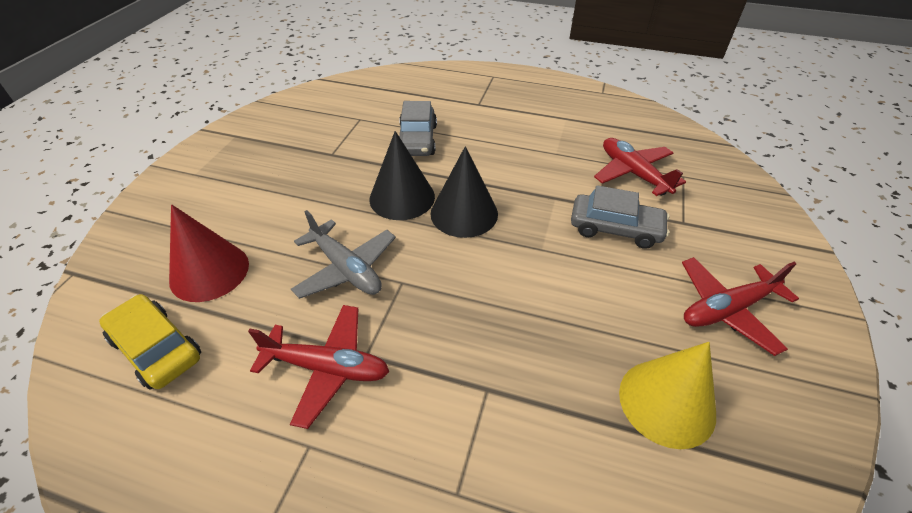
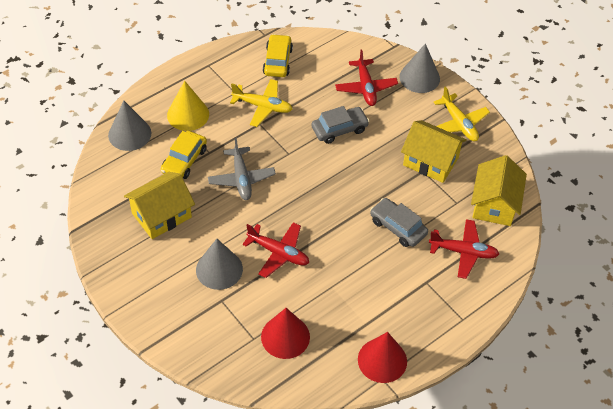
black cone: [369,131,435,220] [430,146,498,238] = 2 -> none = 0
grey cone: none = 0 -> [108,101,151,151] [196,239,243,290] [399,43,440,93] = 3
red cone: [169,204,249,302] = 1 -> [261,308,310,359] [358,332,407,383] = 2
yellow car: [99,294,201,389] = 1 -> [161,131,207,179] [263,34,293,77] = 2
yellow house: none = 0 -> [124,172,195,239] [401,120,467,183] [471,155,527,226] = 3
yellow plane: none = 0 -> [230,79,292,127] [434,86,490,141] = 2

